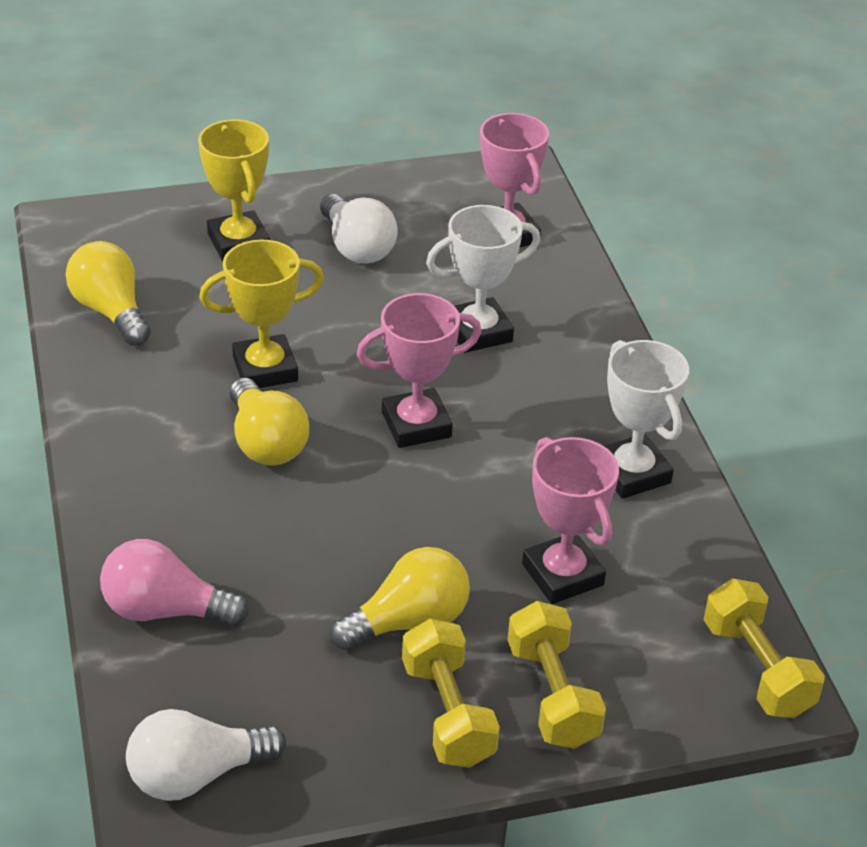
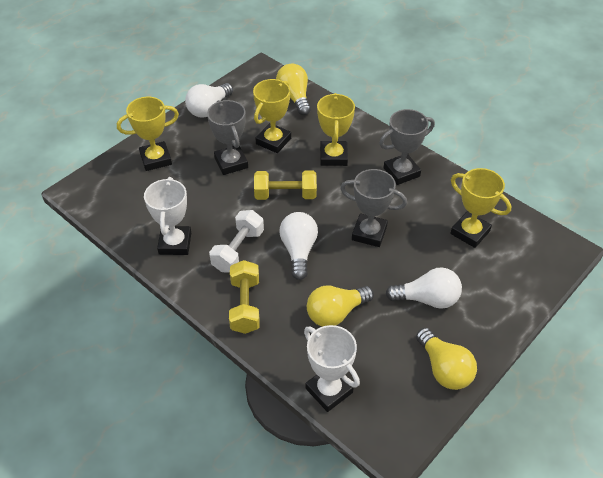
grey trophy: none = 0 -> [207,100,248,175] [340,169,407,247] [379,109,435,185] = 3
pink light bulb: [100,539,249,626] = 1 -> none = 0
pink trophy: [356,293,481,448] [480,113,549,247] [522,437,619,604] = 3 -> none = 0
white dumbbell: none = 0 -> [209,210,264,272] = 1
white light bulb: [126,709,286,801] [320,194,398,263] = 2 -> [185,83,233,117] [279,212,318,280] [386,268,462,309] = 3
yellow dumbbell: [402,619,500,768] [508,601,606,749] [704,578,825,718] = 3 -> [229,260,260,334] [254,170,317,200] = 2
yellow trophy: [198,120,270,261] [199,240,324,388] = 2 -> [117,97,179,171] [253,79,291,153] [317,93,355,166] [450,168,511,248] = 4

